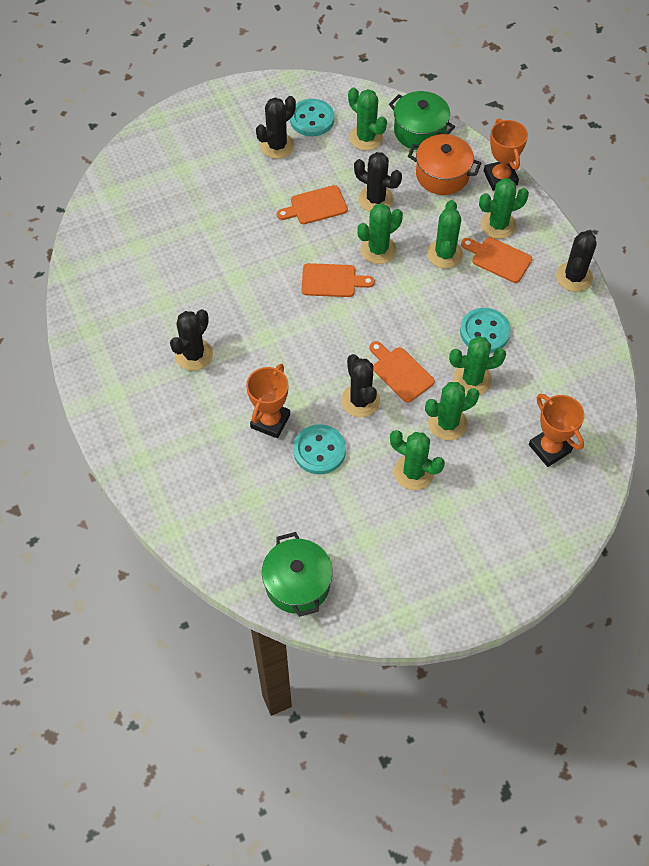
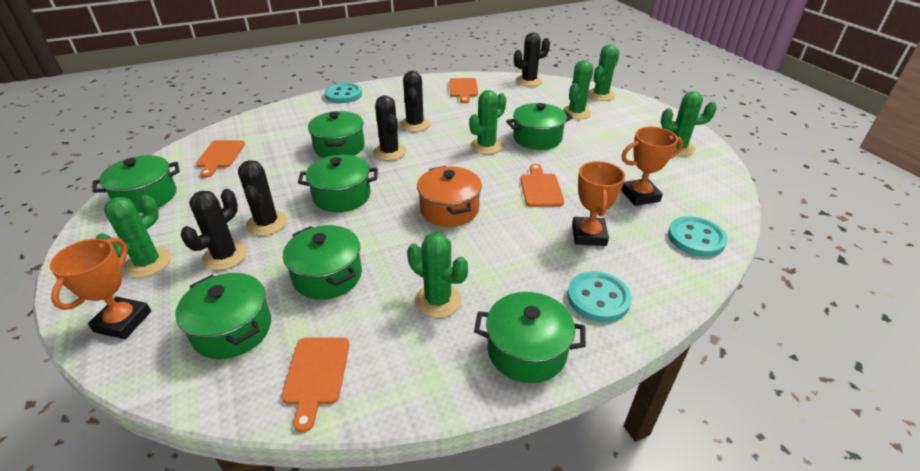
green cactus: [348,87,387,151] [357,203,403,264] [390,430,445,490] [425,382,479,440] [427,200,463,268] [449,336,506,395] [479,178,529,239] = 7 -> [96,195,171,278] [407,232,468,318] [469,90,506,154] [562,60,594,119] [588,45,620,101] [661,91,717,156] = 6
green pot: [262,532,333,617] [389,91,455,150] = 2 -> [92,155,180,213] [175,273,271,359] [283,225,362,300] [298,155,378,212] [308,111,365,158] [474,292,586,383] [506,103,573,150] = 7

